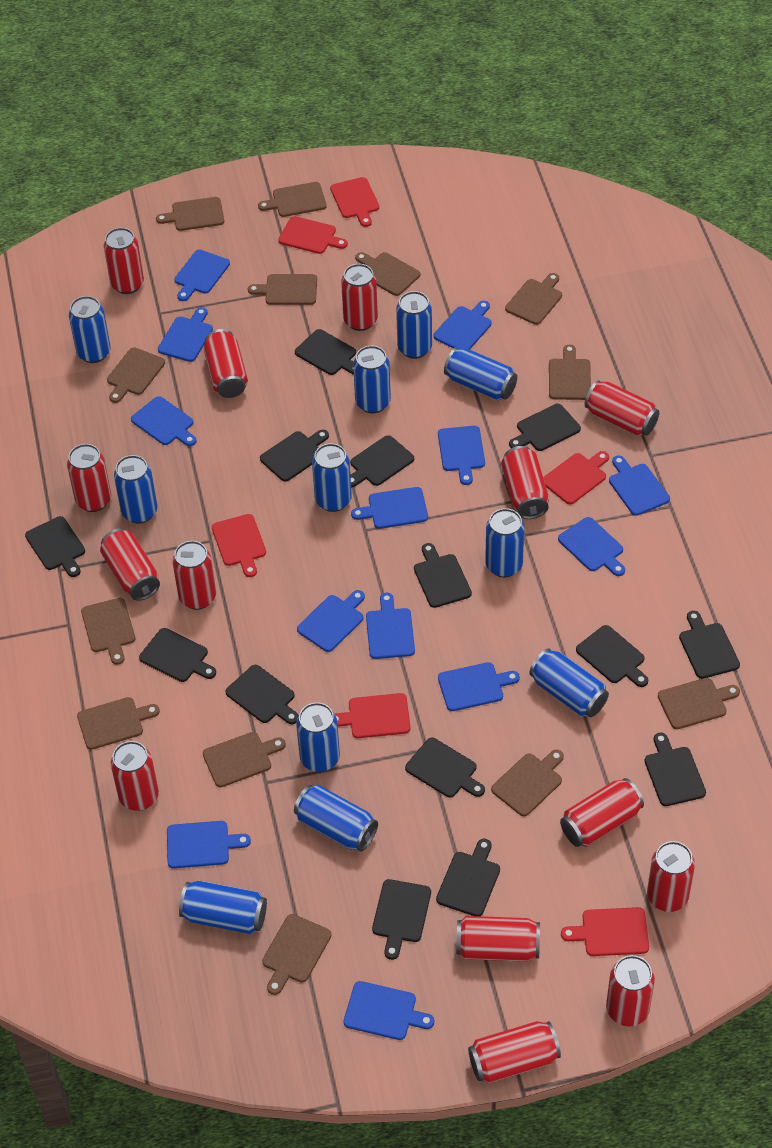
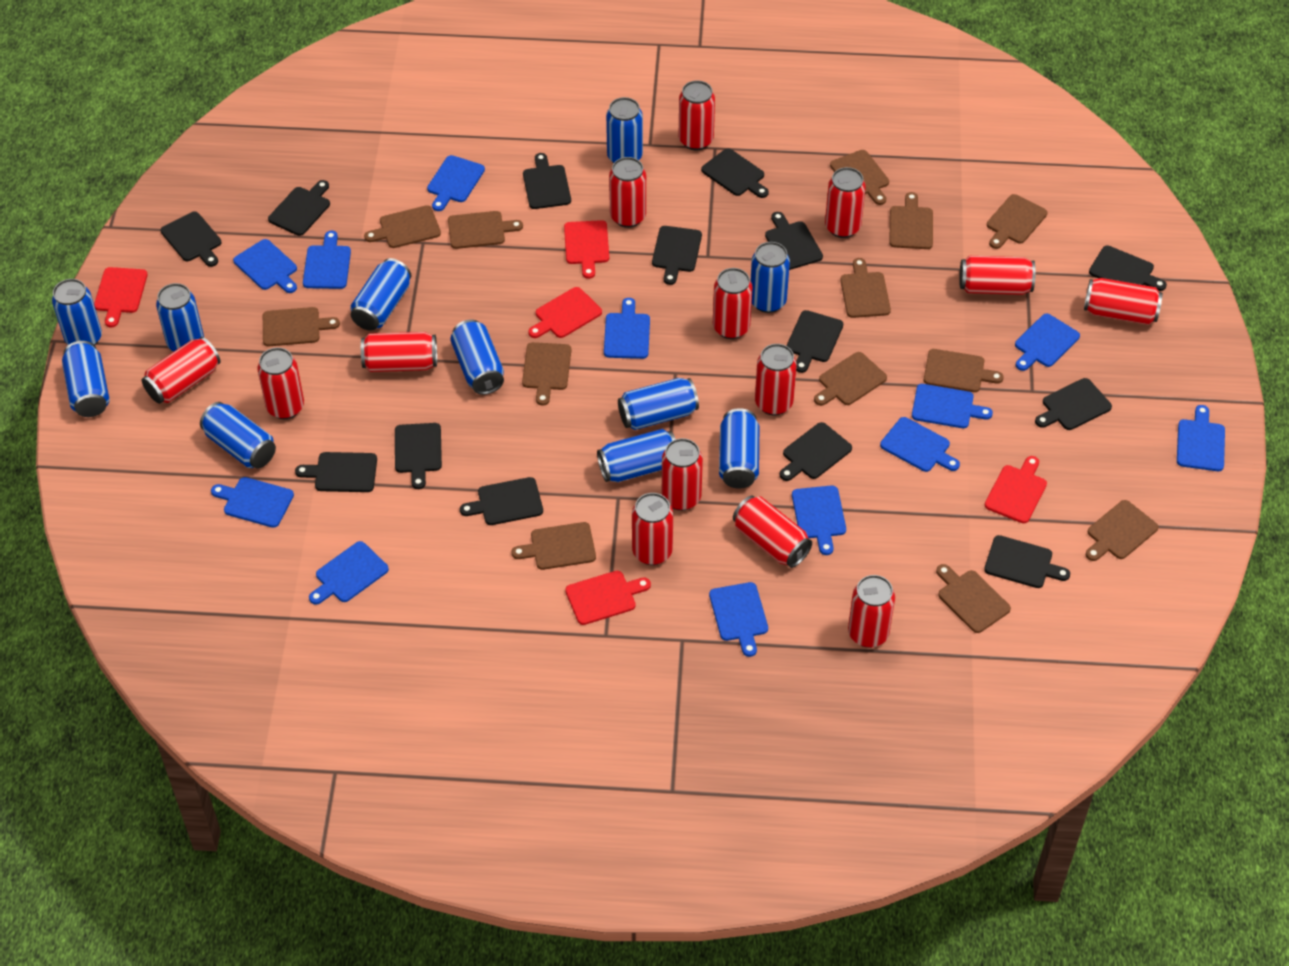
blue cutting board: [131,396,197,446] [158,307,213,362] [167,821,251,868] [174,250,230,301] [297,590,365,652] [344,981,434,1040] [351,487,428,529] [366,593,415,659] [433,301,492,350] [438,426,485,485] [438,662,520,711] [558,517,625,576] [609,455,670,516] = 13 -> [211,477,294,528] [233,239,297,293] [303,231,351,289] [309,541,389,605] [427,155,485,211] [604,298,650,359] [709,582,768,657] [792,485,846,555] [880,417,960,472] [912,384,993,428] [1015,314,1080,371] [1177,405,1225,471] = 12
red cutting board: [212,514,266,577] [278,216,348,254] [330,177,379,227] [335,693,411,738] [543,451,609,504] [561,907,649,956] = 6 -> [94,267,148,327] [528,287,602,338] [564,220,609,279] [565,571,651,625] [985,456,1047,523] = 5

